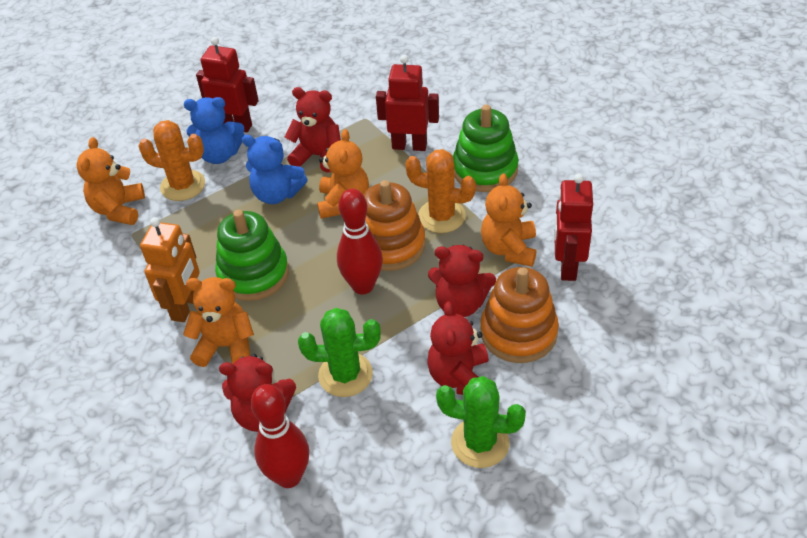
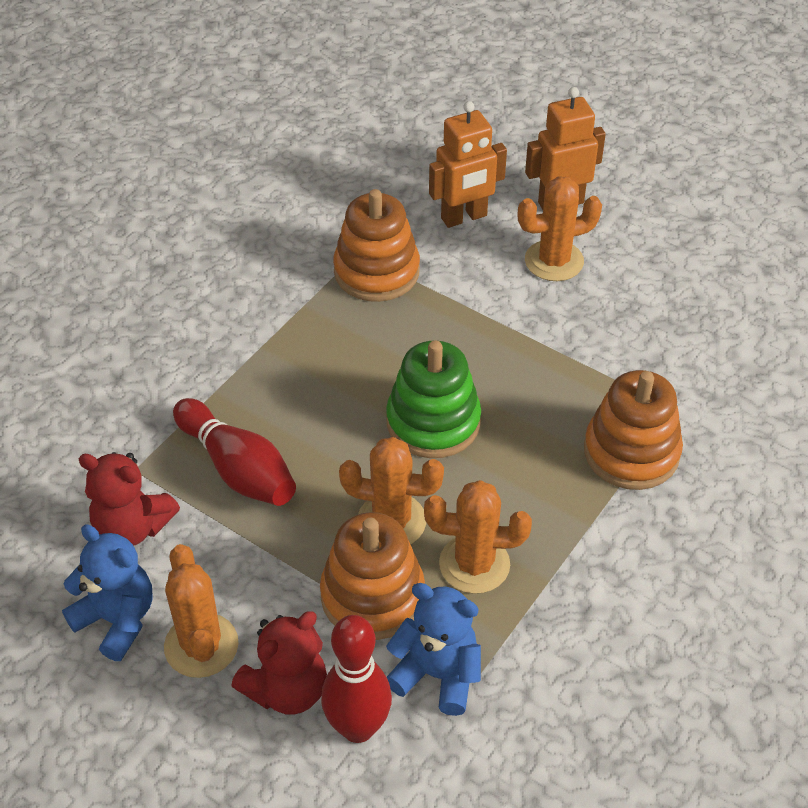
green cactus: [298,308,381,397] [436,376,526,468] = 2 -> none = 0
green stacking toy: [215,210,289,301] [453,105,519,192] = 2 -> [386,340,481,458] = 1
orange cactus: [138,120,205,201] [405,149,476,233] = 2 -> [164,544,239,678] [339,437,444,544] [424,480,532,594] [518,176,602,281] = 4
orange robot: [140,217,200,322] = 1 -> [429,101,507,228] [525,87,606,210] = 2
orange stacking toy: [364,180,425,271] [480,267,559,363] = 2 -> [320,512,425,640] [333,189,420,302] [584,370,683,490] = 3
orange teddy bear: [76,137,145,225] [183,277,254,367] [317,129,369,219] [481,173,536,267] = 4 -> none = 0
red robot: [196,37,259,132] [376,55,439,151] [554,174,593,281] = 3 -> none = 0
red teddy bear: [219,354,296,432] [285,87,341,172] [427,301,491,395] [428,245,496,317] = 4 -> [79,452,180,546] [232,611,327,715] = 2

